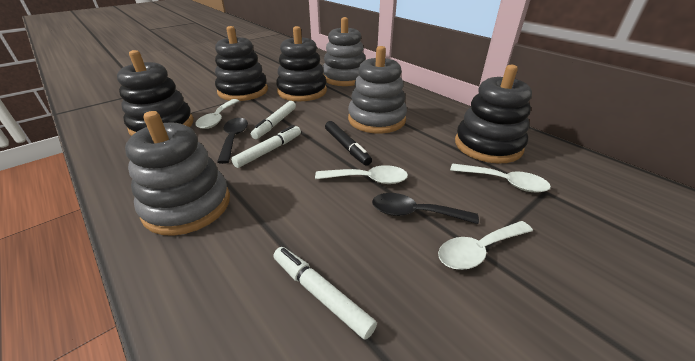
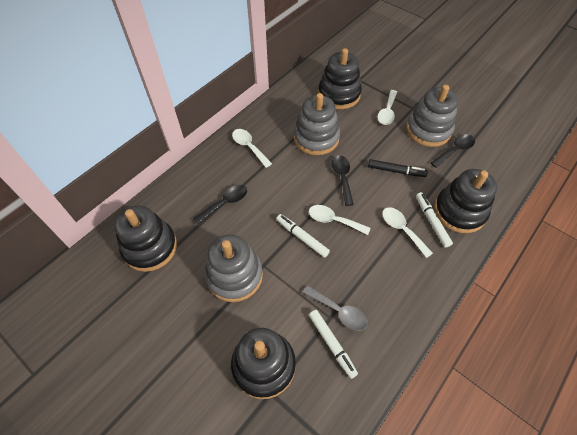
black spoon: [217,118,248,164] [372,193,479,224] = 2 -> [193,185,247,224] [331,155,354,206] [431,134,475,168] = 3
grey spoon: none = 0 -> [302,285,368,331] = 1

